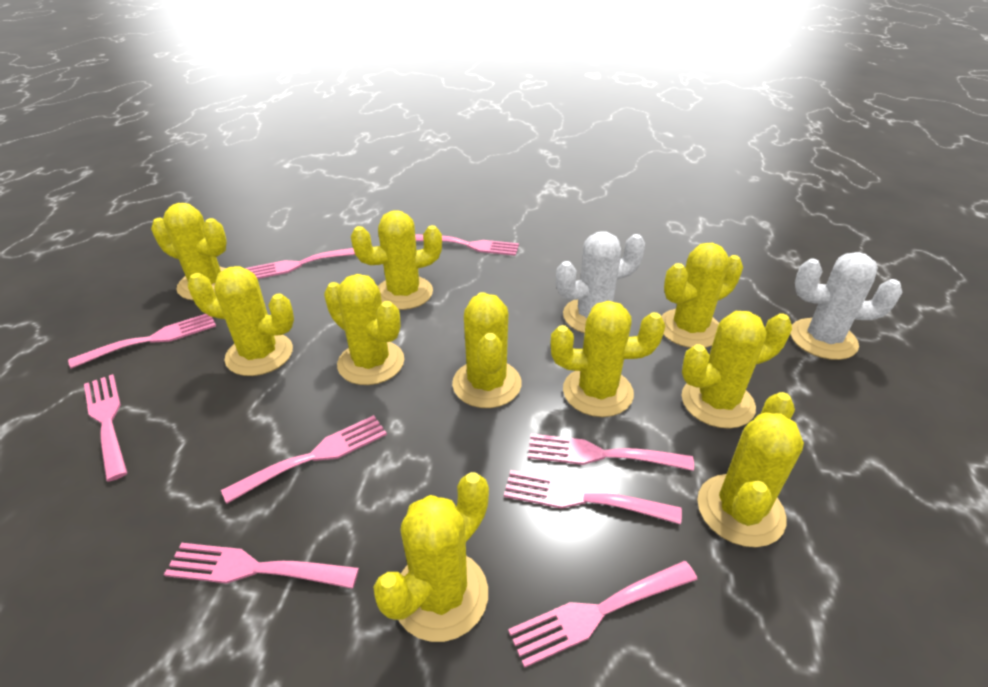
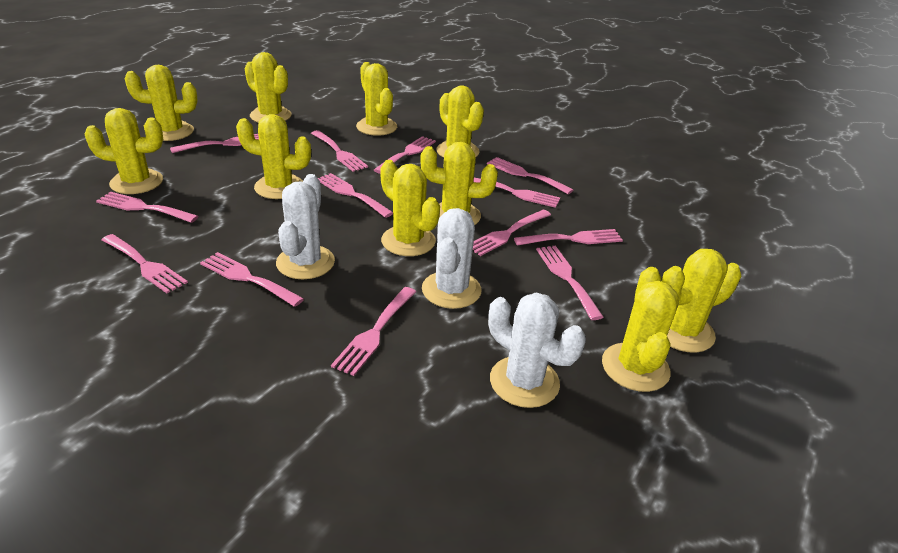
pink fork: [68,314,216,369] [84,374,127,481] [164,543,359,589] [221,415,387,504] [245,248,355,279] [415,234,519,256] [504,470,682,524] [508,561,698,668] [528,434,694,471] = 9 -> [96,192,198,223] [102,234,188,293] [170,134,259,153] [200,252,304,307] [311,130,368,172] [318,173,393,218] [331,287,416,376] [374,136,436,174] [473,178,560,208] [473,210,551,256] [487,157,573,194] [514,229,623,246] [536,245,604,320] = 13
white cactus: [556,231,645,333] [790,252,902,360] = 2 -> [276,174,335,279] [422,208,482,309] [488,293,586,408] = 3

